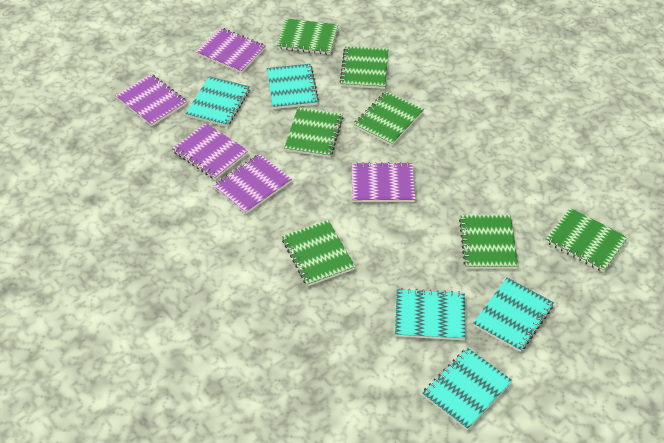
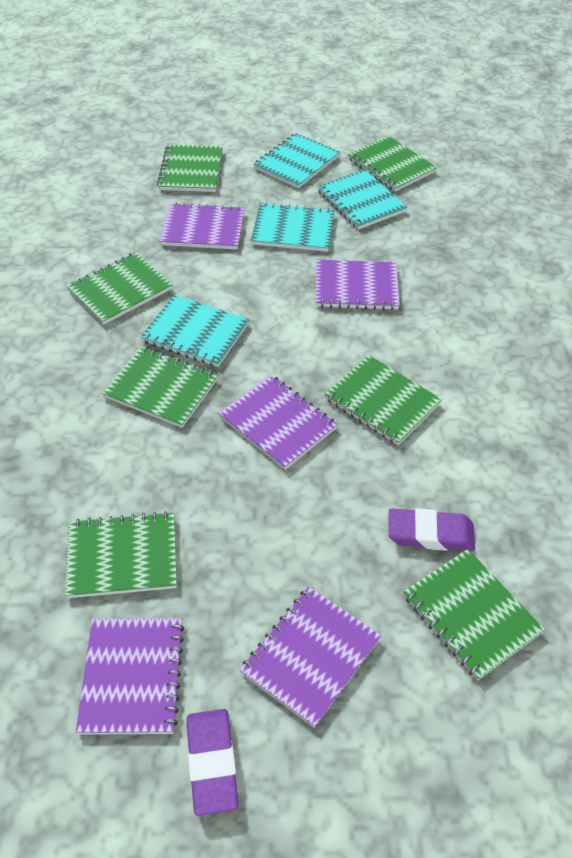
purple eraser: none = 0 -> [186,709,239,816] [388,508,475,551] = 2
turquoise notebook: [185,76,250,127] [267,64,319,109] [395,288,466,340] [422,347,512,430] [473,278,554,352] = 5 -> [141,295,249,367] [251,202,334,252] [253,133,340,188] [317,170,407,230] = 4

